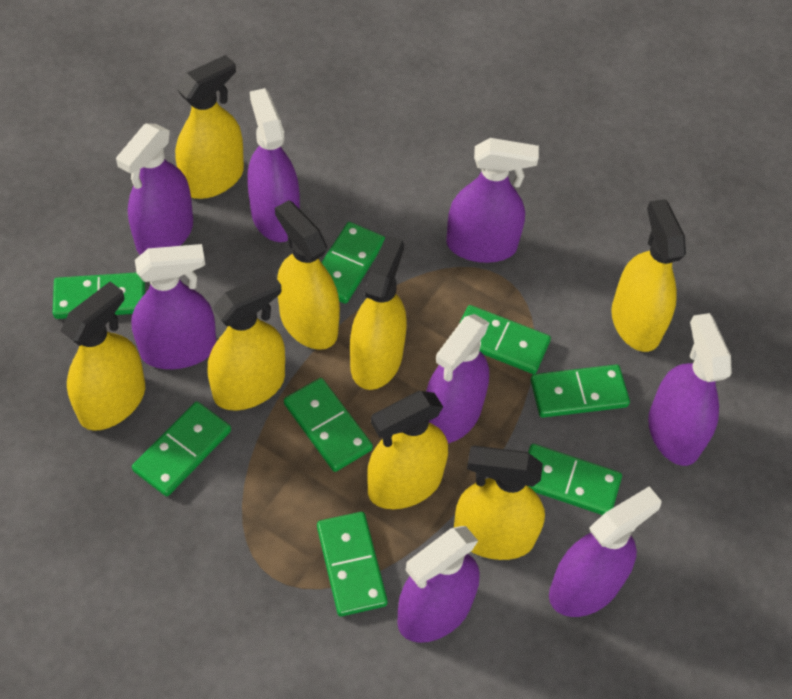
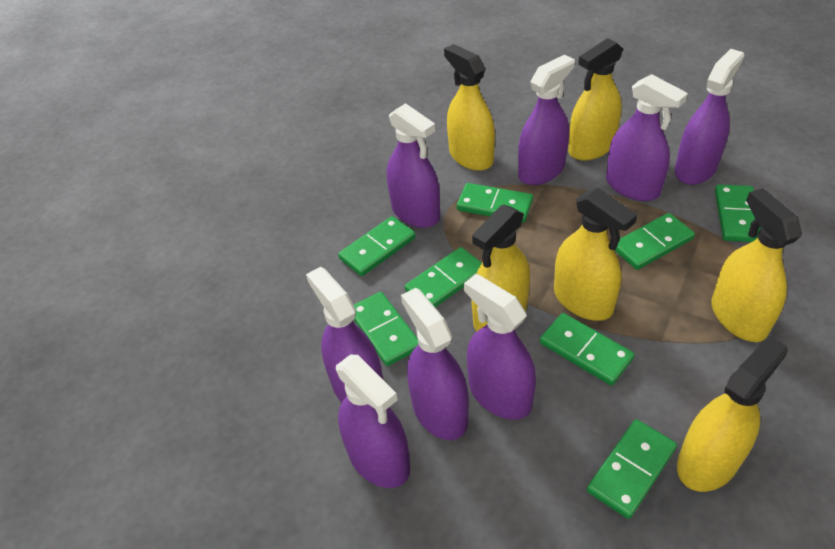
yellow spray bottle: [61,282,145,431] [175,55,244,199] [208,273,285,410] [275,200,340,350] [350,235,407,390] [367,391,448,509] [454,446,545,560] [611,199,686,352] = 8 -> [444,44,495,171] [471,205,530,331] [554,188,638,321] [568,38,623,161] [677,335,788,492] [712,188,802,342] = 6

